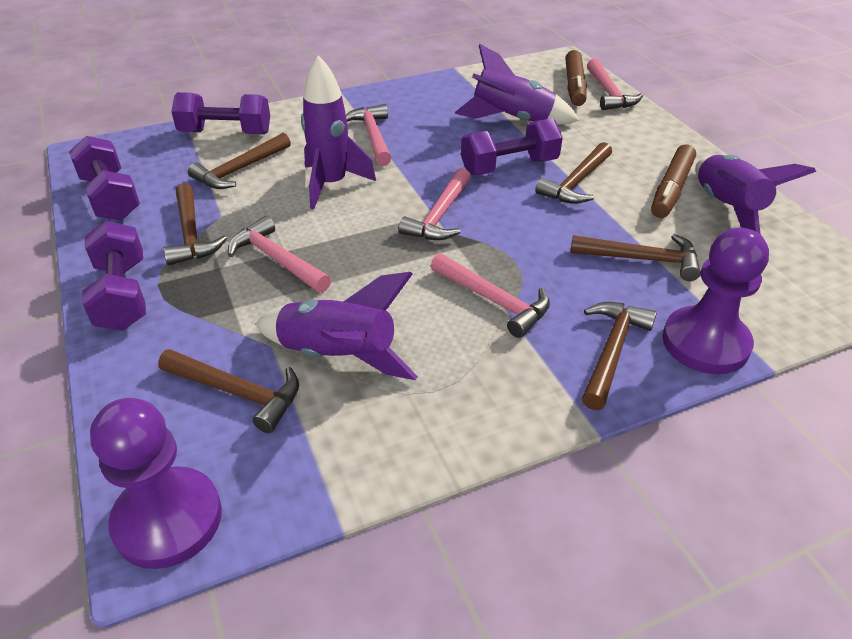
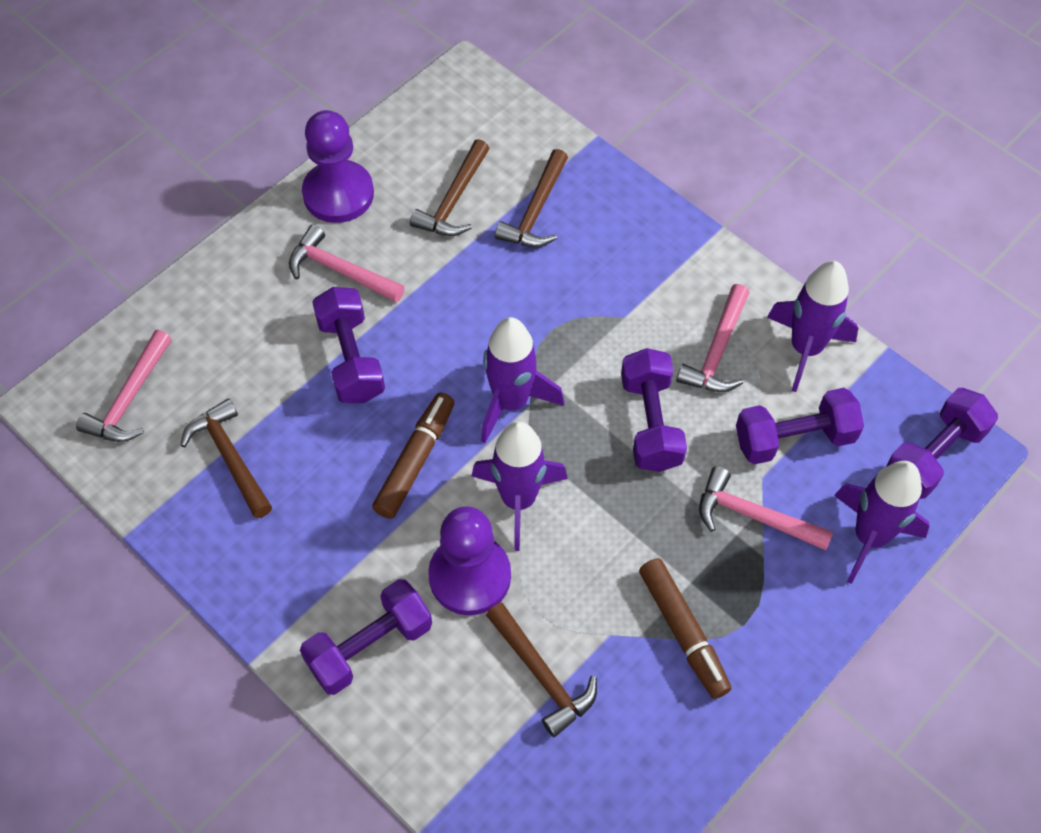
brown hammer: [158,349,299,433] [163,183,227,265] [188,133,291,189] [535,142,612,204] [571,234,701,281] [582,302,657,410] = 6 -> [180,398,272,518] [410,139,490,236] [486,602,597,737] [495,149,568,247] = 4
pink hammer: [228,216,331,293] [346,104,391,166] [398,168,471,240] [431,253,550,338] [587,59,643,110] = 5 -> [76,330,172,442] [289,225,405,302] [676,284,750,392] [699,466,833,551] = 4
purple dumbbell: [69,136,140,220] [82,221,146,331] [171,92,270,134] [461,118,563,175] = 4 -> [300,579,432,695] [312,287,385,403] [621,348,687,472] [736,388,864,465] [886,388,998,499] = 5

